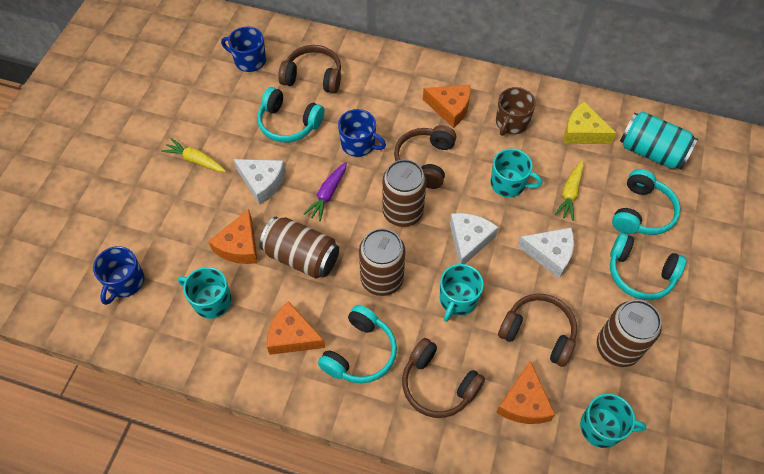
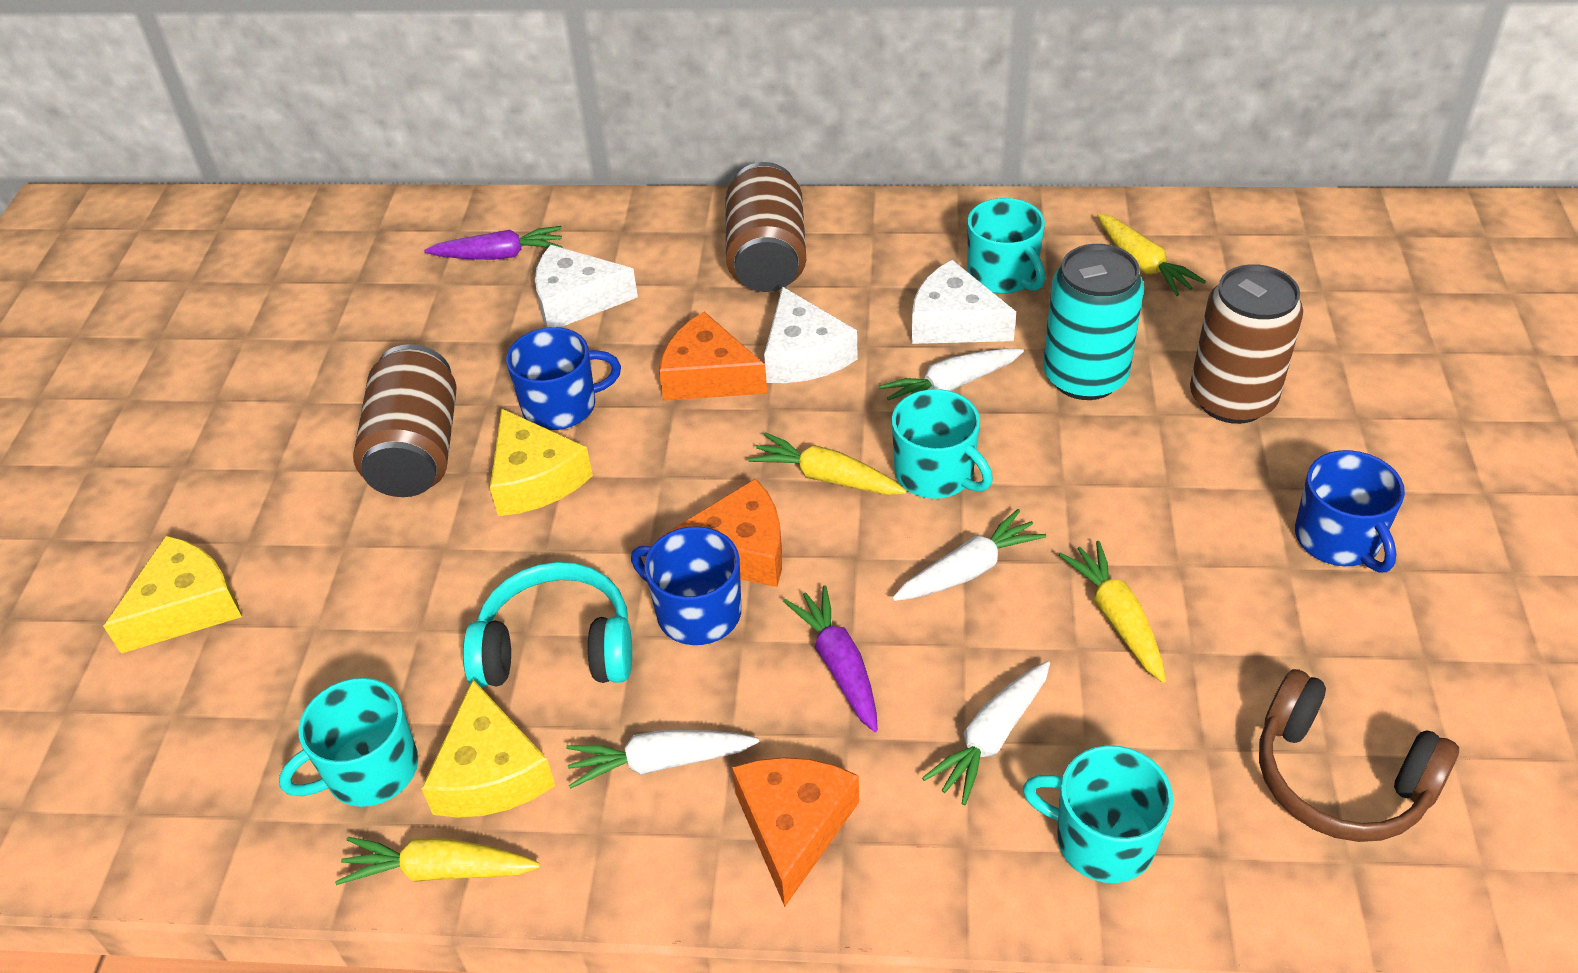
brown can: [260,217,339,279] [359,228,405,296] [382,159,427,227] [597,300,662,367] = 4 -> [353,344,456,497] [725,162,806,292] [1190,264,1303,424] = 3
brown headphones: [278,45,341,94] [394,125,457,189] [402,338,485,418] [498,293,577,367] = 4 -> [1259,669,1459,842] = 1
brown mug: [496,87,536,136] = 1 -> none = 0
orange cheese: [208,209,258,264] [267,301,325,355] [423,85,471,128] [496,361,555,424] = 4 -> [659,312,767,401] [662,478,782,587] [732,757,859,907] = 3
purple carrot: [303,162,347,221] = 1 -> [424,226,562,260] [784,586,878,732] = 2
turquoise headphones: [257,87,325,143] [318,305,397,383] [610,233,687,300] [612,169,681,235] = 4 -> [463,562,632,687] = 1
white carrot: none = 0 -> [566,730,759,789] [878,348,1024,401] [892,509,1046,601] [922,661,1050,805] = 4
yellow carrot: [161,138,226,172] [554,160,584,221] = 2 -> [335,837,540,885] [748,432,907,495] [1059,541,1166,683] [1097,213,1206,296] = 4
yellow cheese: [564,102,617,144] = 1 -> [103,536,242,654] [421,680,555,818] [490,408,593,516] = 3

